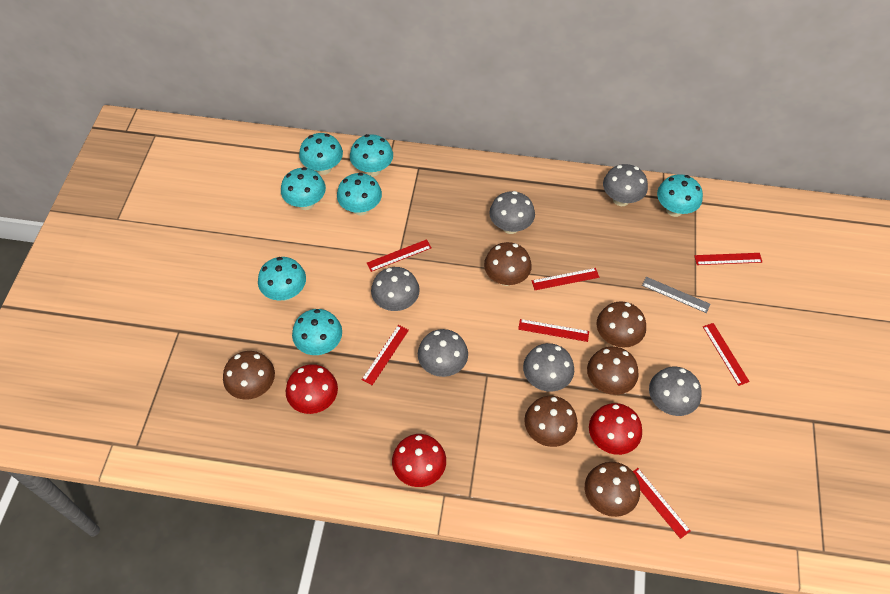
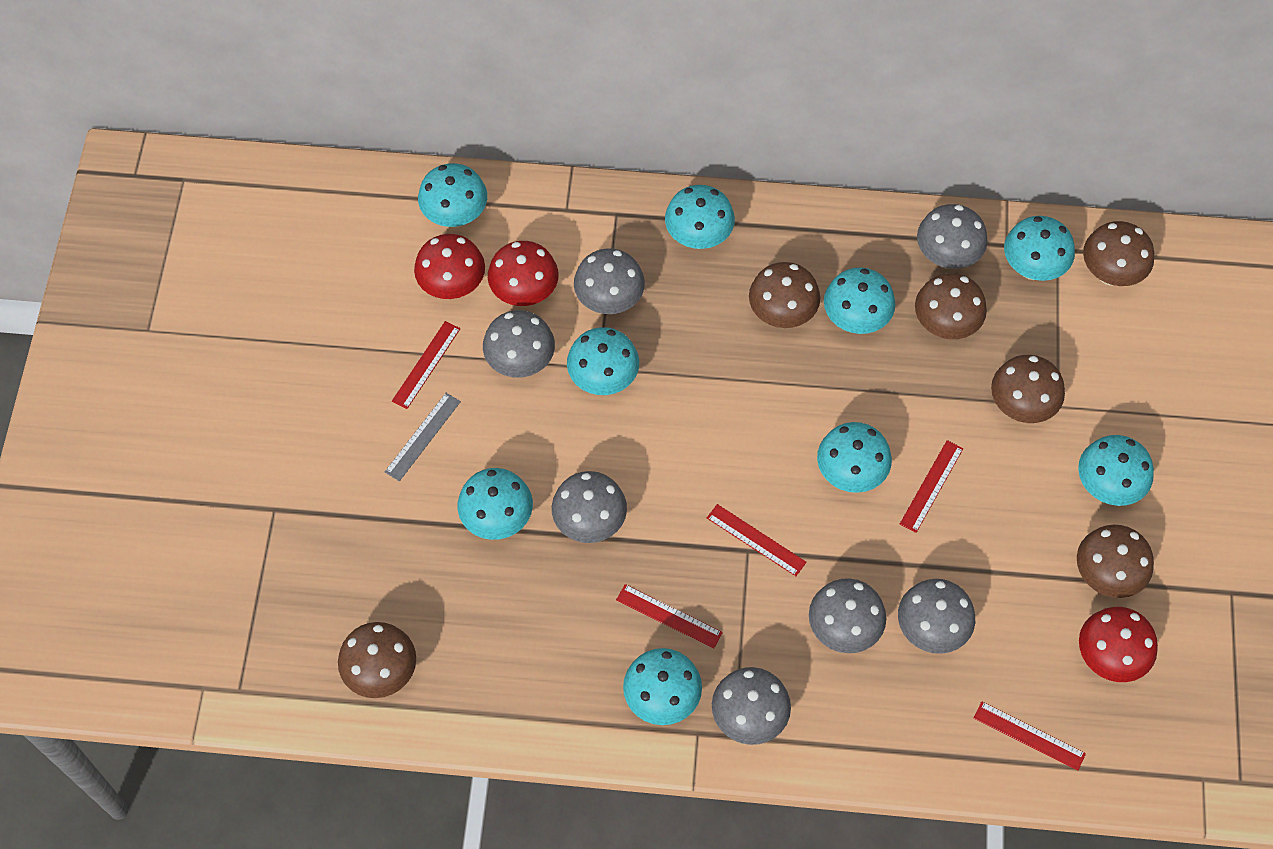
grey mushroom: [371,267,420,311] [418,329,468,377] [489,191,535,234] [523,343,574,392] [603,164,648,206] [649,367,702,416] = 6 -> [483,310,555,378] [552,471,627,543] [574,248,645,314] [712,667,791,745] [809,578,886,653] [898,579,975,654] [917,204,988,269] = 7
red ruler: [362,325,409,385] [367,239,432,272] [518,319,589,342] [532,268,599,290] [633,468,691,539] [694,253,762,265] [703,323,750,386] = 7 -> [392,321,460,409] [616,584,723,649] [707,504,806,576] [900,440,963,533] [974,701,1086,771] = 5
turquoise mushroom: [258,257,306,301] [281,167,326,210] [292,309,342,355] [299,133,343,175] [337,173,382,216] [350,134,393,176] [657,174,703,217] = 7 -> [418,163,487,227] [458,468,533,540] [567,327,639,395] [623,648,702,725] [665,185,735,249] [817,422,892,493] [824,268,895,334] [1004,216,1075,281] [1078,435,1154,506] = 9

